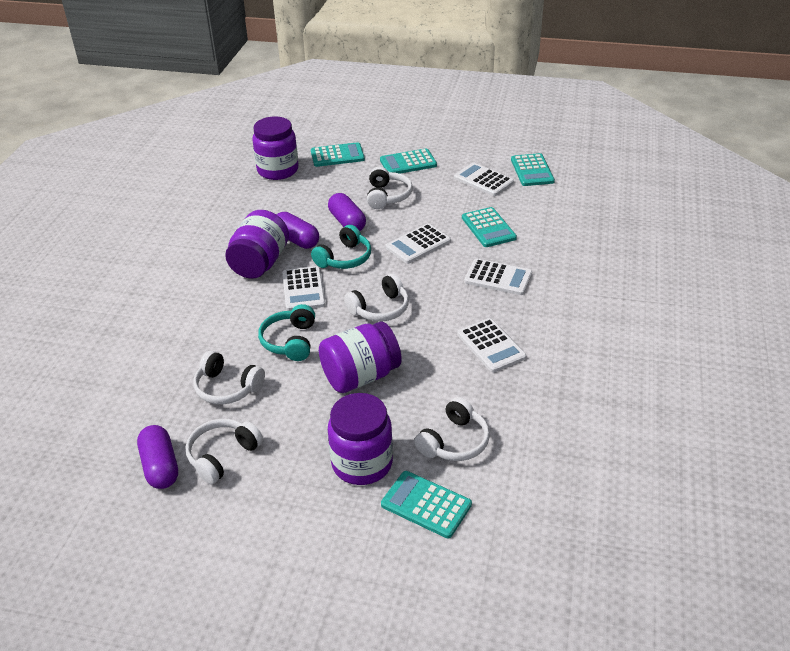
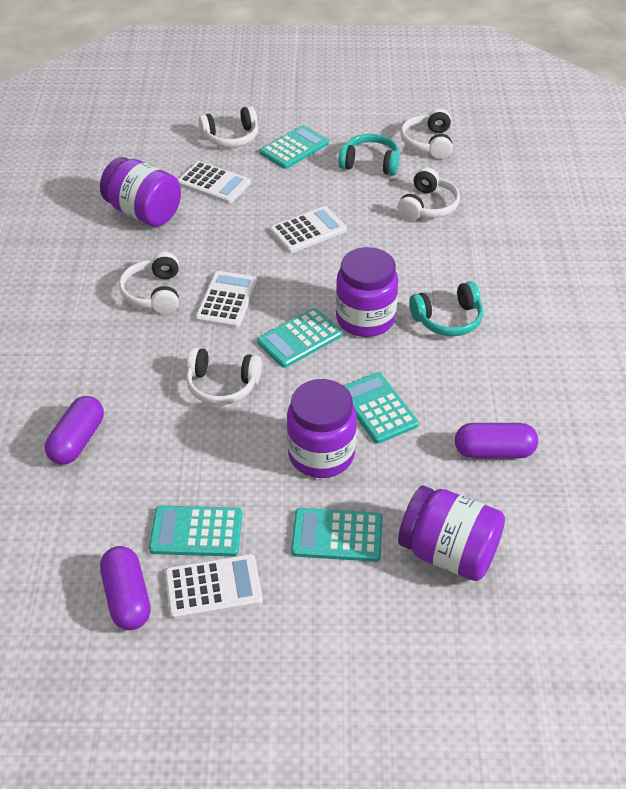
white calculator: [282,266,325,311] [386,223,451,264] [454,162,514,196] [457,318,527,373] [464,259,532,295] = 5 -> [165,554,263,619] [178,161,251,204] [195,271,258,328] [270,206,347,253] = 4

